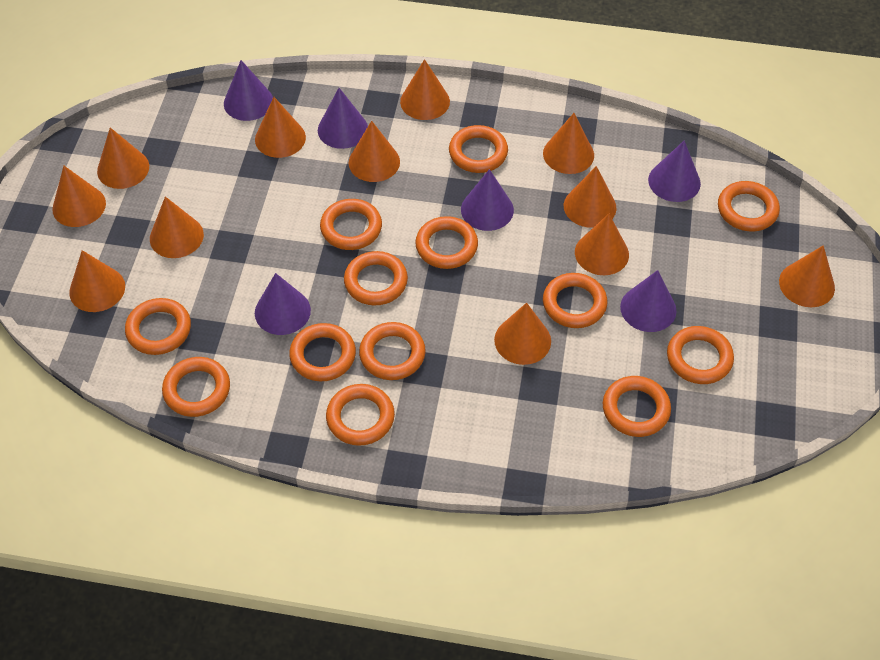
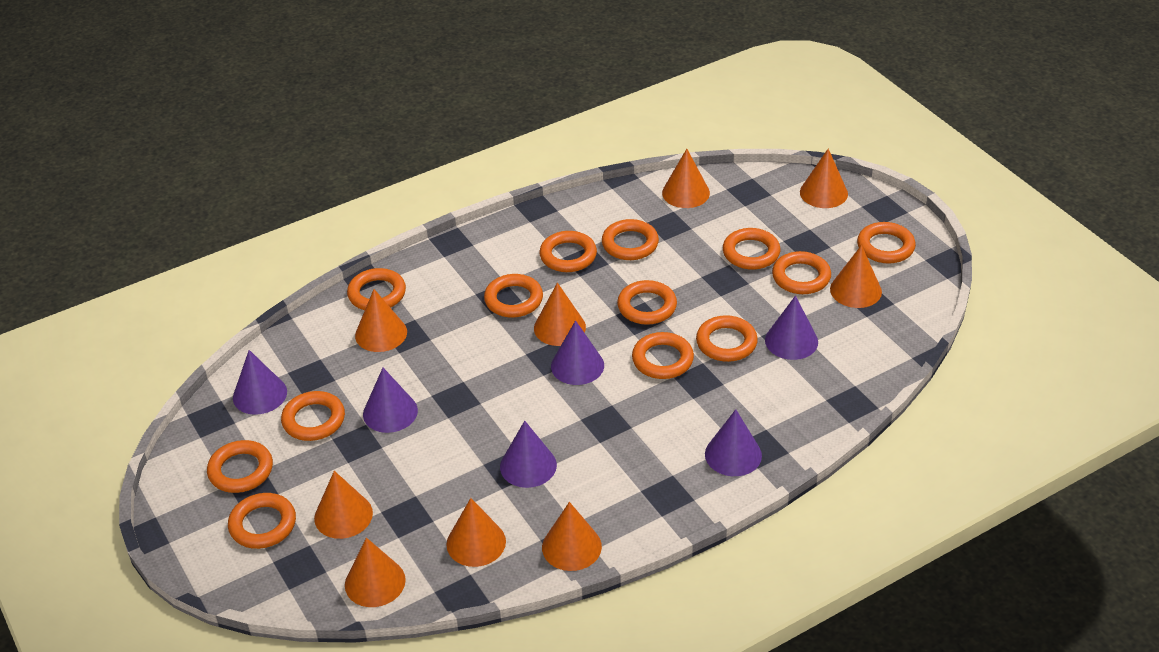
orange cone: [52,166,106,227] [69,250,125,312] [97,128,149,189] [150,196,204,258] [255,97,306,158] [349,121,400,182] [400,59,450,120] [494,303,551,365] [543,113,594,174] [564,166,616,228] [575,214,629,275] [779,245,835,307] = 12 -> [314,471,373,539] [345,538,406,607] [355,289,407,352] [446,498,506,567] [534,283,586,346] [542,502,602,571] [662,149,710,208] [800,149,848,208] [830,245,882,308] = 9

